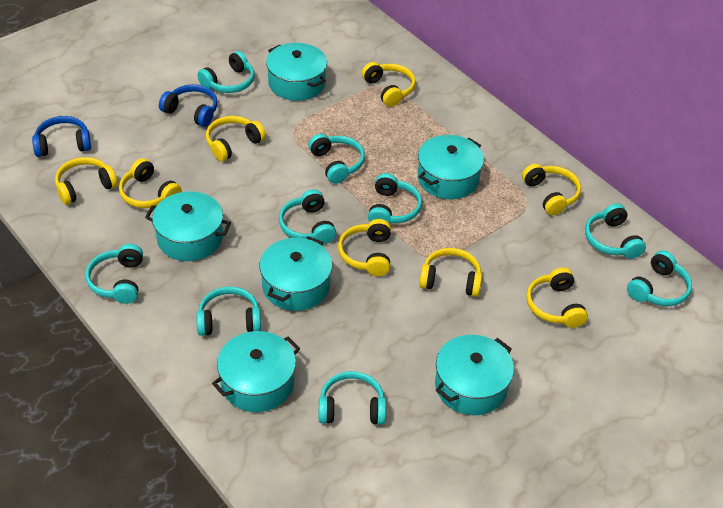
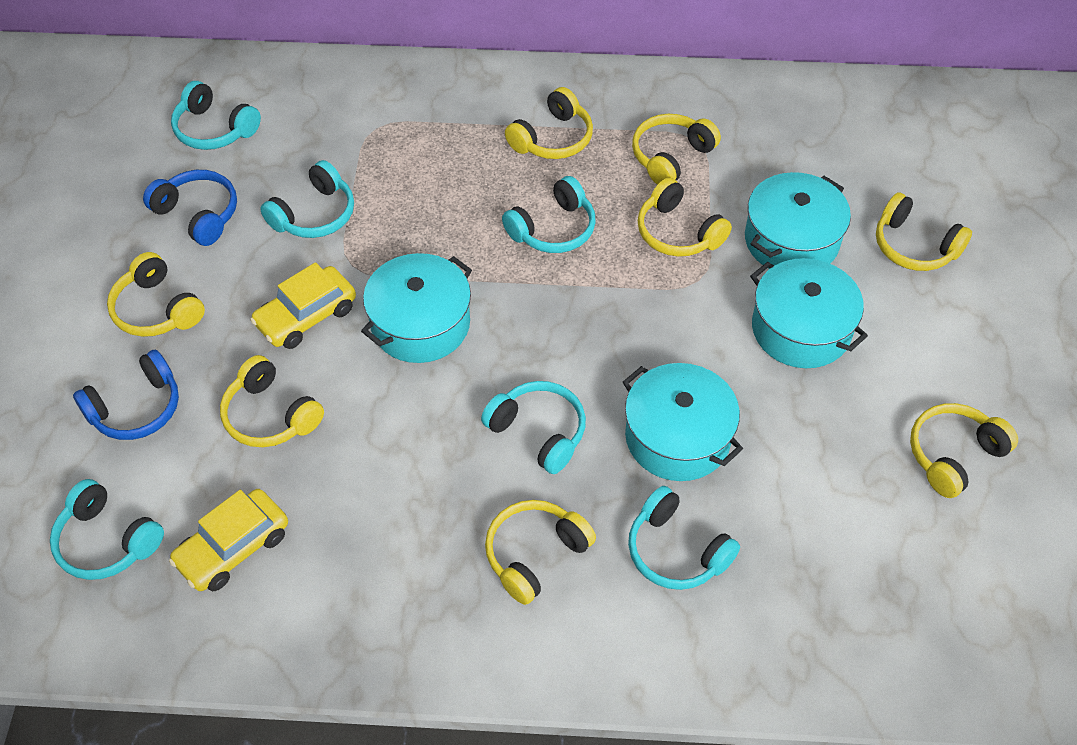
turquoise headphones: [86,244,143,304] [196,287,261,336] [197,51,254,93] [279,189,336,244] [308,134,365,184] [318,371,386,425] [368,173,422,223] [585,203,646,259] [627,251,692,306] = 9 -> [50,479,164,580] [171,81,261,150] [260,160,354,238] [481,381,586,474] [502,176,596,253] [628,486,740,590] = 6
turquoise pot: [145,191,231,261] [212,331,300,412] [260,236,332,311] [266,43,327,101] [418,135,484,199] [435,335,514,415] = 6 -> [361,253,472,363] [623,363,743,481] [745,172,851,269] [750,258,868,368] = 4
yellow car: none = 0 -> [169,489,288,591] [250,262,356,349] = 2

